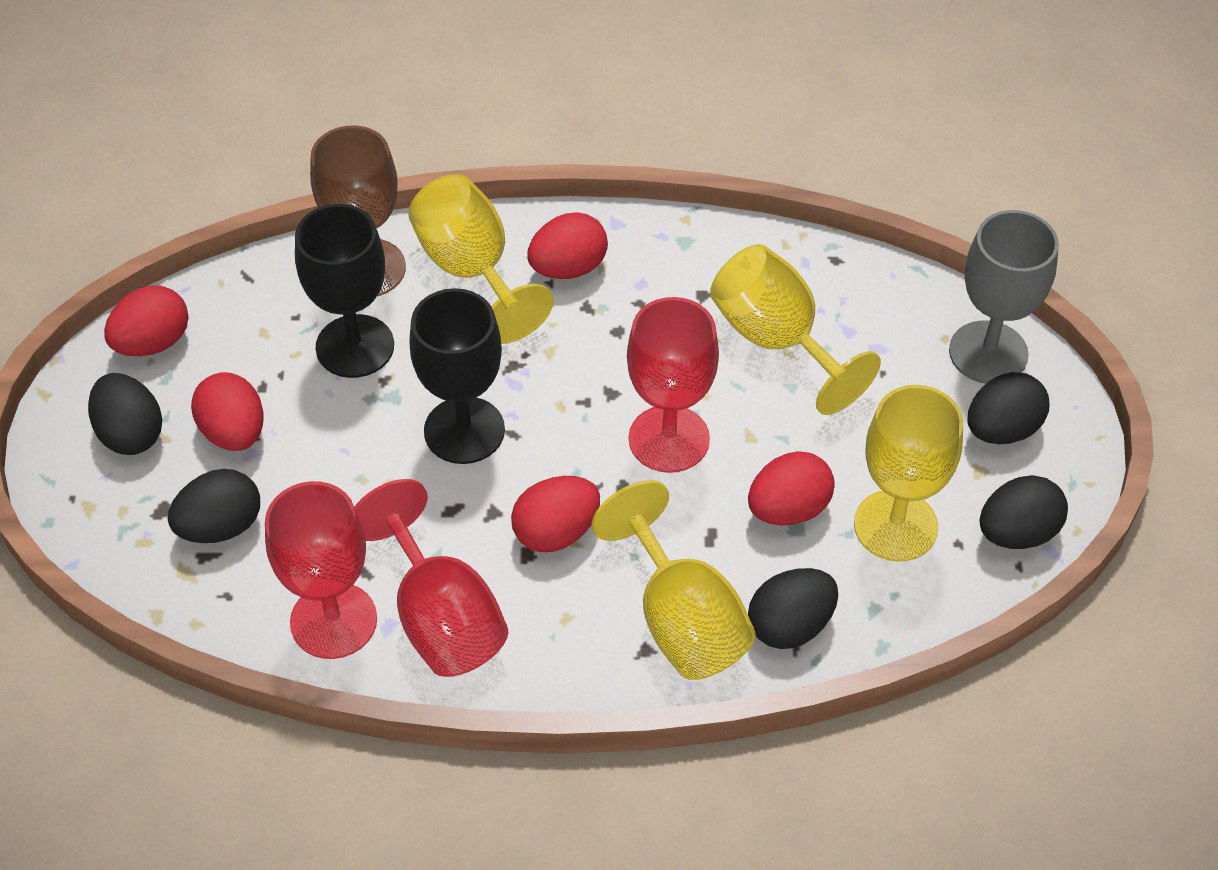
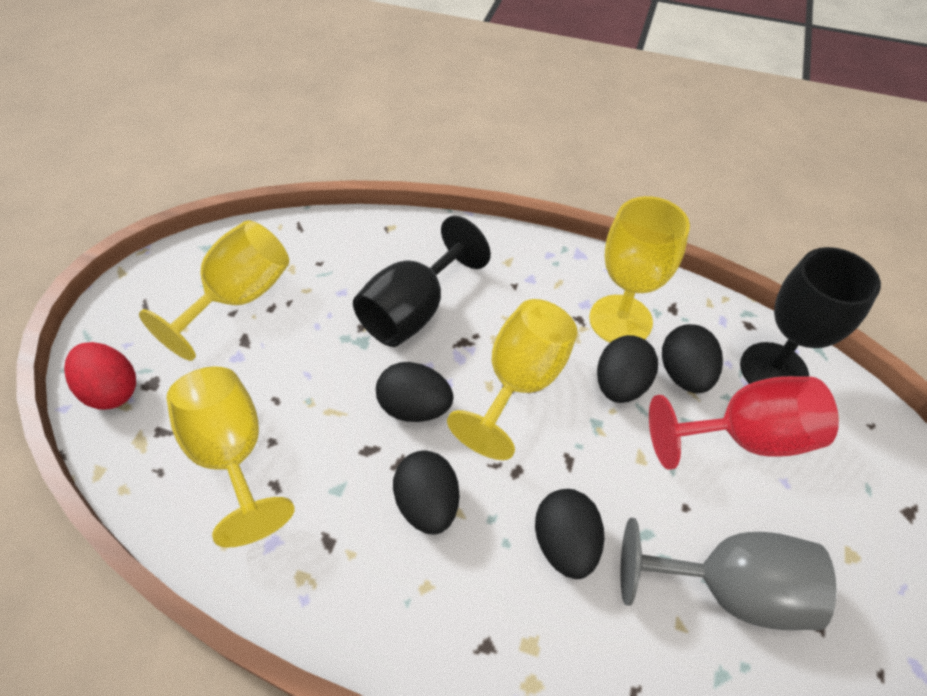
brown goblet: [310,126,406,296] = 1 -> none = 0
red egg: [104,286,188,356] [191,372,264,451] [511,476,600,552] [527,213,608,279] [748,451,835,525] = 5 -> [64,342,136,410] = 1
red goblet: [265,481,377,659] [355,479,508,677] [627,297,719,473] = 3 -> [649,376,839,470] = 1

